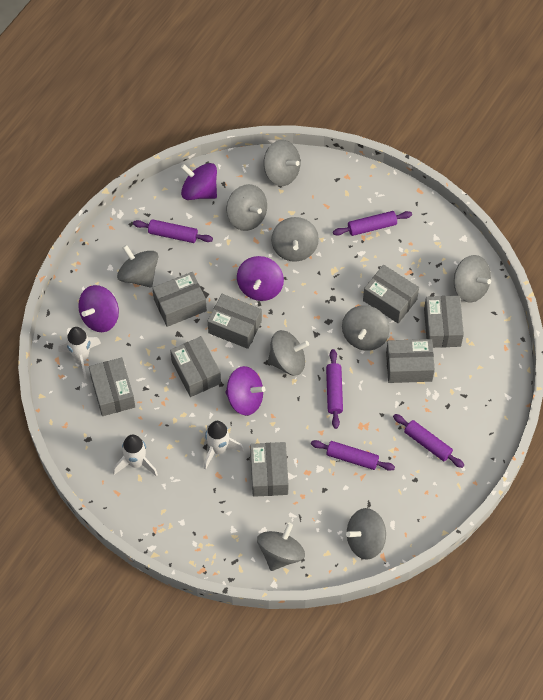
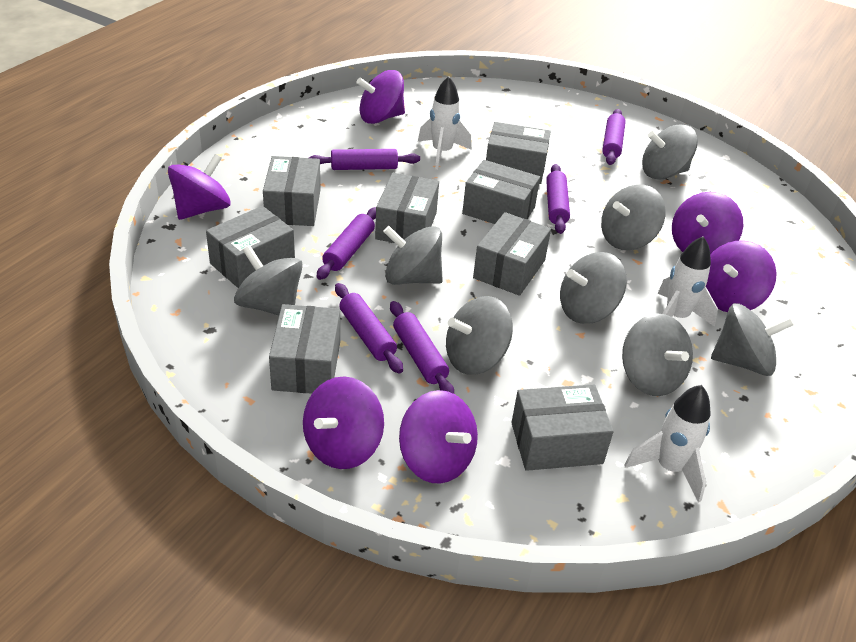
grey spinning top: [117,245,158,288] [227,184,267,231] [257,523,305,571] [264,140,300,186] [268,330,309,375] [271,217,319,262] [342,305,390,351] [346,508,386,560] [454,255,491,302] = 9 -> [234,245,303,315] [383,226,443,285] [446,296,513,375] [560,252,627,324] [601,184,665,250] [622,313,693,396] [642,124,698,180] [711,303,794,376] = 8
purple rolling pin: [133,219,213,243] [311,440,395,471] [326,349,343,429] [333,211,412,236] [393,414,464,468] = 5 -> [309,149,420,170] [317,207,376,280] [335,283,403,374] [390,301,454,394] [546,164,570,234] [602,109,626,165] = 6
purple spinning top: [78,285,119,332] [181,163,217,200] [225,366,266,416] [237,256,284,301] = 4 -> [168,154,231,220] [303,376,384,469] [357,70,405,124] [399,390,478,484] [672,192,743,254] [706,241,777,312] = 6

